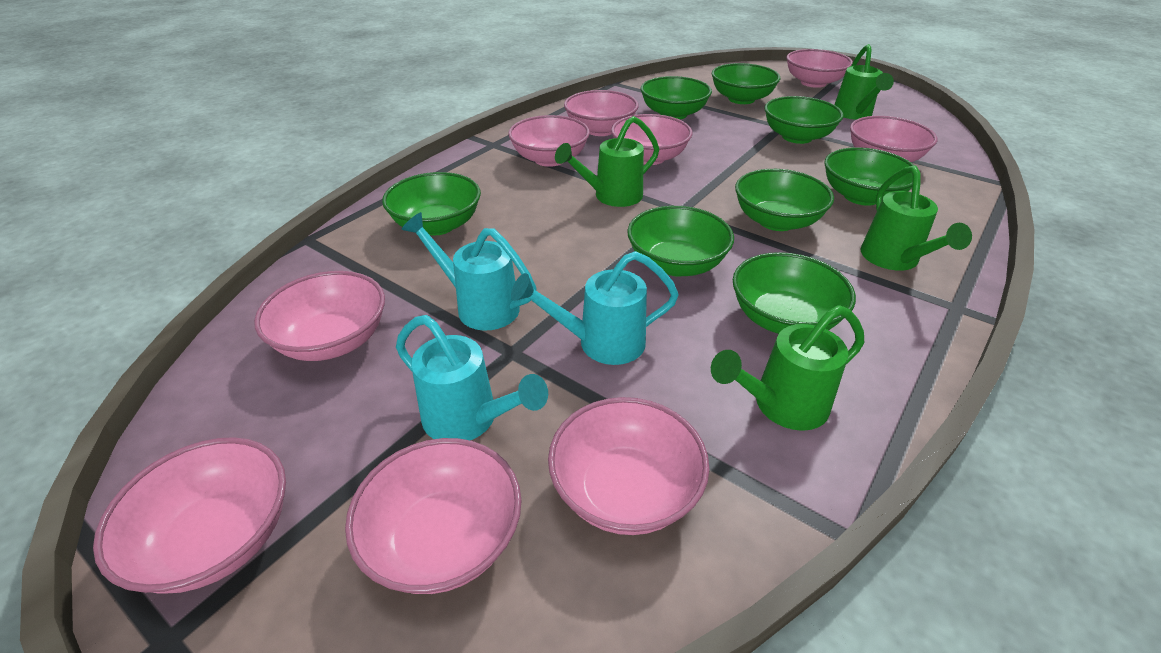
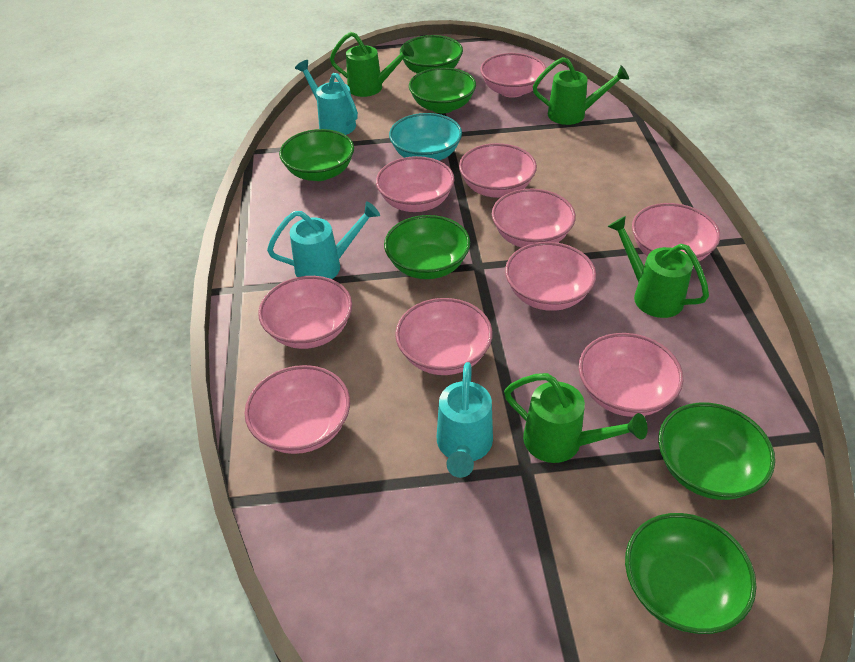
green bowl: [382,172,481,236] [627,206,734,277] [641,76,712,120] [712,63,781,104] [733,252,856,334] [735,169,834,231] [764,96,844,144] [824,147,915,206] = 8 -> [279,129,354,181] [384,215,470,279] [400,35,463,74] [409,67,476,113] [625,513,756,634] [658,403,775,500] = 6
pink bowl: [93,437,286,594] [254,271,385,361] [345,438,522,594] [508,115,590,167] [548,397,710,535] [564,90,639,136] [611,114,692,165] [786,49,853,88] [850,116,937,162] = 9 -> [245,365,350,454] [258,276,352,349] [376,156,454,212] [395,298,493,375] [459,143,537,198] [480,53,546,98] [492,189,576,248] [505,242,596,311] [578,333,683,417] [632,203,720,261] = 10
turquoise bowl: none = 0 -> [389,113,462,161] = 1

